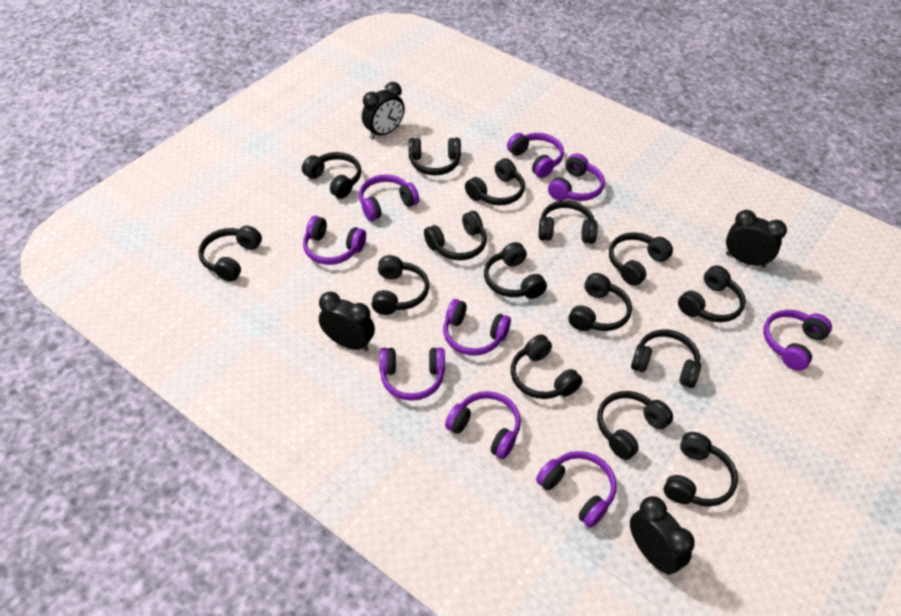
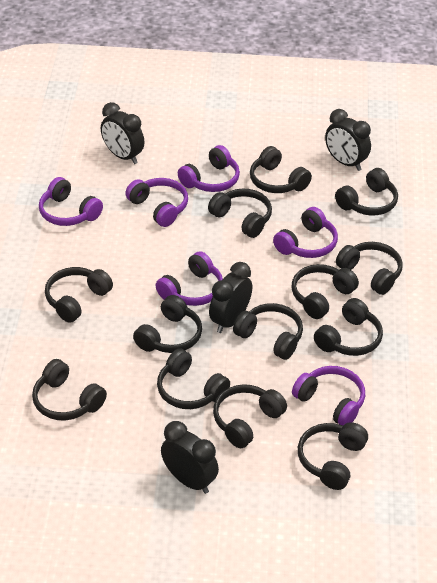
black headphones: [198,226,262,282] [302,152,361,199] [372,255,429,315] [408,138,461,175] [424,211,487,260] [465,158,525,205] [484,242,547,299] [511,334,583,399] [539,201,598,244] [569,273,632,331] [597,391,673,460] [609,232,673,286] [631,329,701,388] [664,432,738,507] [678,265,746,322] = 15 -> [32,359,107,421] [45,267,113,323] [133,295,202,353] [157,348,230,409] [208,189,272,238] [213,384,287,448] [233,303,303,360] [250,146,312,193] [292,264,359,319] [298,422,368,490] [314,298,383,356] [335,168,398,215] [336,242,403,295] = 13
purple headphones: [303,216,366,265] [359,174,419,221] [379,348,445,401] [443,299,511,356] [445,391,521,459] [507,133,564,178] [536,451,616,528] [548,153,605,201] [763,310,832,371] = 9 -> [39,177,103,226] [125,178,188,227] [155,251,223,306] [178,145,240,192] [273,207,338,258] [292,366,365,426] = 6

